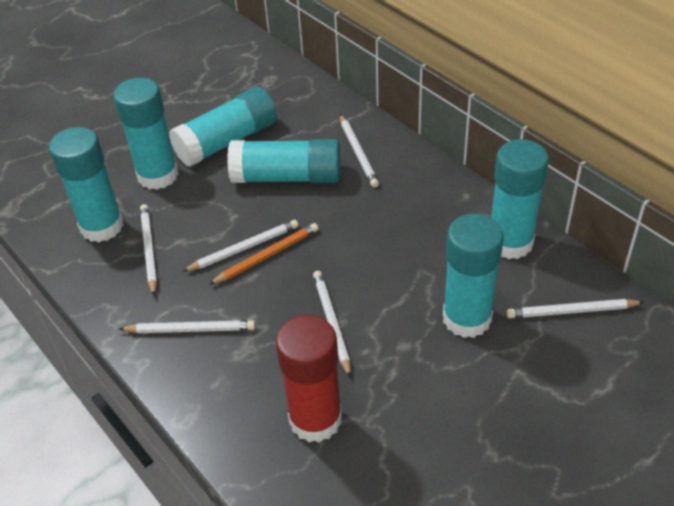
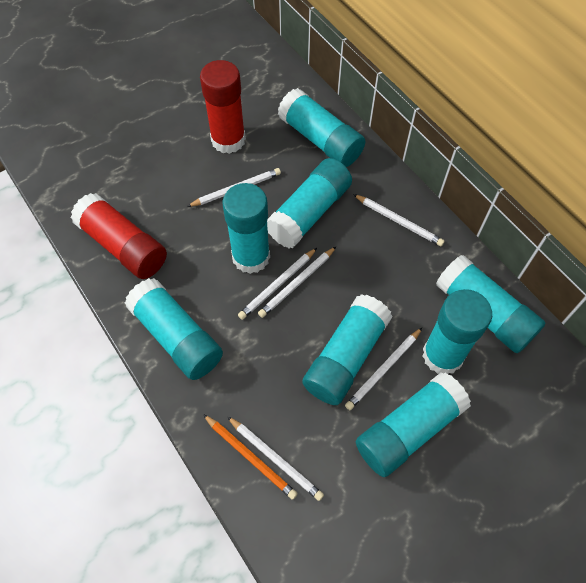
red glue stick: [276,315,342,443] = 1 -> [71,193,167,279] [200,60,246,154] = 2
turquoise glue stick: [49,127,124,242] [113,78,179,190] [169,87,277,167] [227,139,341,183] [443,214,504,338] [491,139,549,259] = 6 -> [125,278,223,380] [222,183,270,274] [267,158,352,248] [278,88,365,167] [302,294,393,405] [356,372,471,477] [422,289,492,374] [436,255,545,353] = 8

